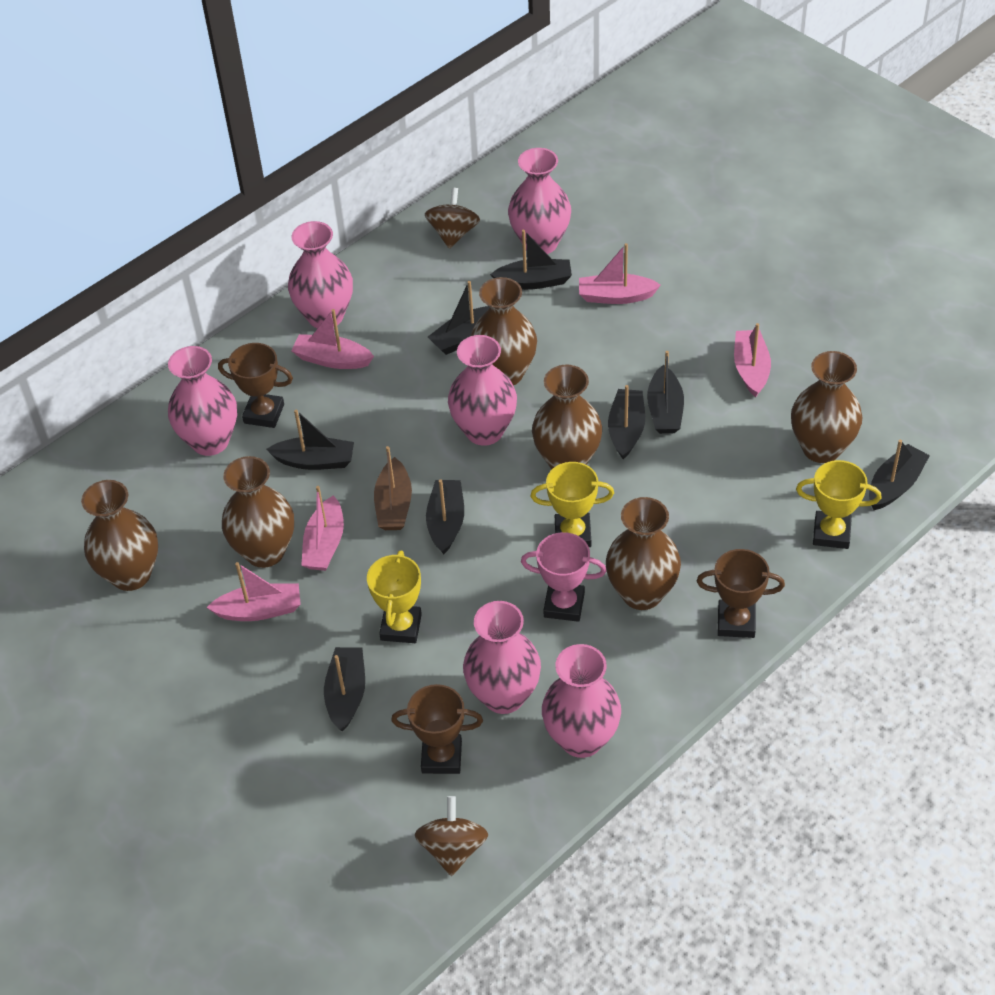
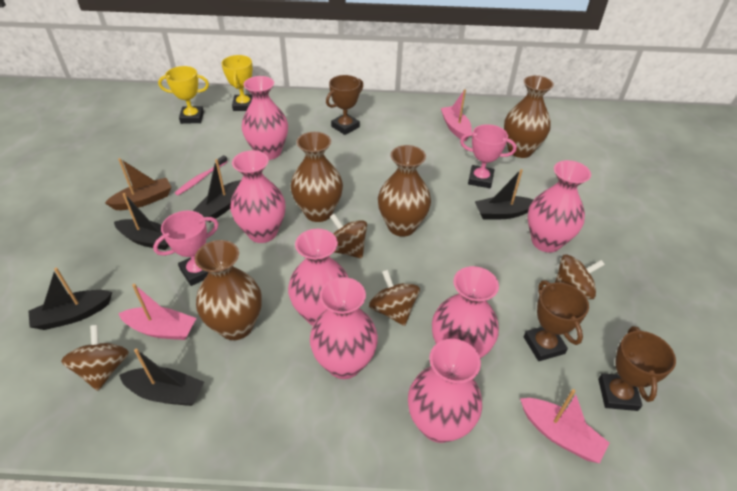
black boat: [266,410,354,470] [324,647,365,731] [426,479,464,554] [428,281,490,355] [490,230,572,290] [608,385,645,459] [647,351,684,434] [869,439,930,510] = 8 -> [28,268,112,330] [114,193,169,250] [119,349,204,406] [193,159,241,222] [475,169,533,220] = 5
brown spinning top: [415,796,488,876] [425,188,480,249] = 2 -> [61,325,129,391] [330,214,367,259] [369,270,420,326] [555,255,605,300] = 4
brown vase: [81,480,158,591] [222,456,294,568] [471,277,537,386] [532,365,602,469] [606,497,681,610] [791,351,862,463] = 6 -> [195,240,262,340] [291,132,343,222] [378,145,431,236] [504,75,554,158] = 4
pink boat: [206,562,301,621] [291,309,374,369] [301,486,344,571] [579,243,661,304] [734,323,771,397] = 5 -> [118,284,196,340] [441,89,472,142] [520,389,610,464] = 3
pink toothbrush: none = 0 -> [175,155,228,195] = 1
pink trophy: [521,532,606,622] = 1 -> [153,211,219,286] [460,124,516,188] = 2
pink vase: [168,346,237,456] [288,221,353,328] [448,335,517,446] [463,601,541,714] [508,148,571,254] [542,644,621,758] = 6 -> [230,150,286,243] [242,76,288,160] [288,229,349,326] [310,277,378,379] [408,339,482,443] [432,266,499,359] [527,160,591,253] = 7
yellow trophy: [367,551,422,643] [530,462,614,547] [796,460,881,549] = 3 -> [158,66,209,124] [221,55,253,111] = 2

